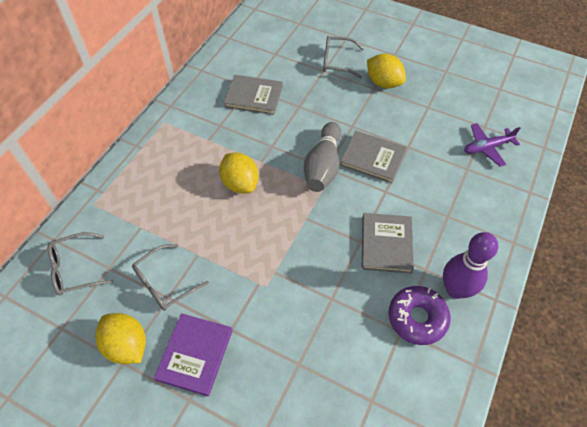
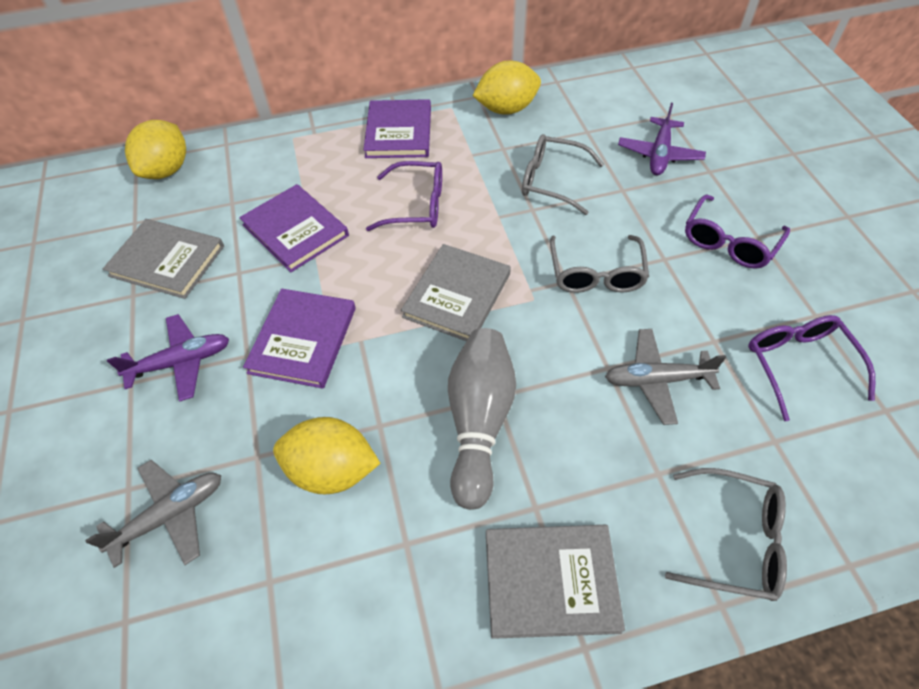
grey plane: none = 0 -> [85,460,221,568] [605,329,726,425] = 2
purple book: [154,313,233,396] = 1 -> [239,184,349,273] [243,289,356,389] [363,99,431,158] = 3
purple bowling pin: [443,232,498,299] = 1 -> none = 0
purple donut: [388,286,451,345] = 1 -> none = 0
purple glasses: none = 0 -> [366,161,442,231] [685,195,790,269] [748,315,875,421] = 3
purple plane: [464,123,520,167] = 1 -> [107,314,229,402] [618,103,706,175] = 2

